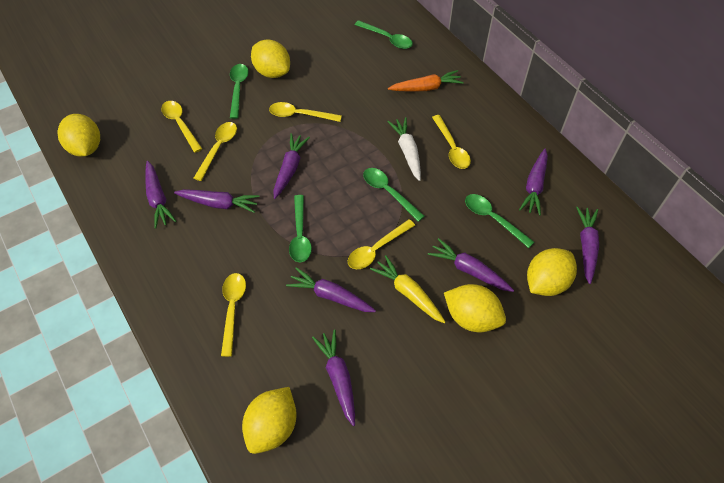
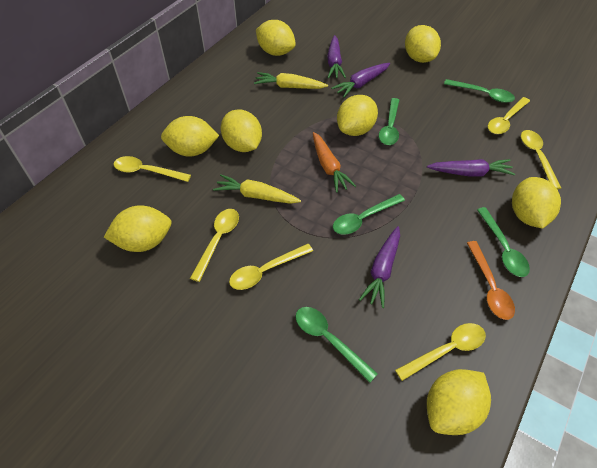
orange spoon: none = 0 -> [467,241,515,320] = 1
purple carrot: [145,161,176,229] [174,189,260,213] [273,133,310,199] [286,267,376,312] [312,330,355,426] [428,238,514,292] [519,149,548,215] [576,207,599,284] = 8 -> [327,35,346,78] [331,63,390,97] [359,226,400,308] [427,159,515,177] = 4
white carrot: [388,117,421,181] = 1 -> none = 0
yellow carrot: [370,255,445,323] = 1 -> [213,175,301,204] [254,72,328,89] = 2
yellow lemon: [57,114,100,157] [242,387,297,454] [251,40,290,78] [444,284,506,332] [527,248,577,296] = 5 -> [104,205,172,252] [161,116,219,157] [221,110,262,152] [256,20,296,56] [337,95,378,136] [405,25,441,63] [427,369,491,435] [512,177,561,228] = 8

